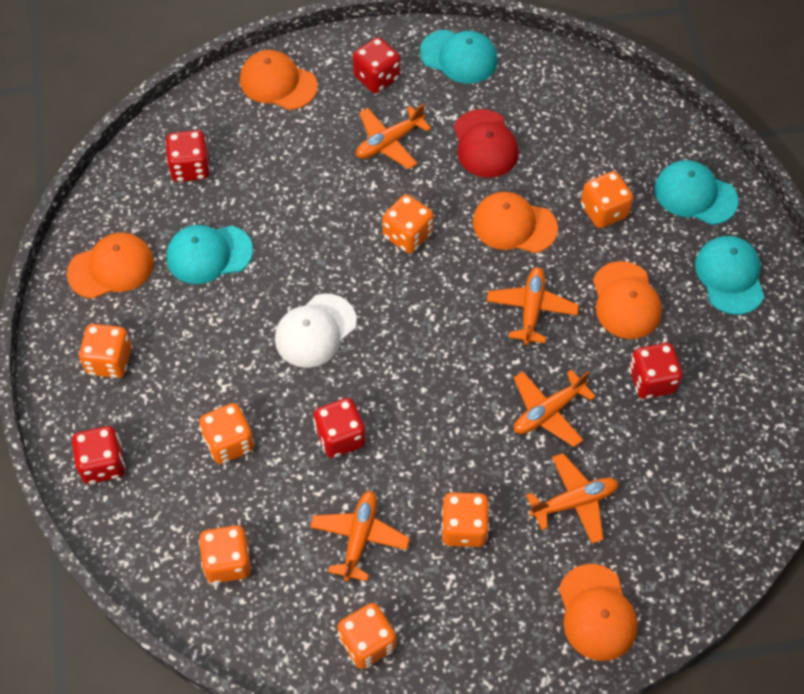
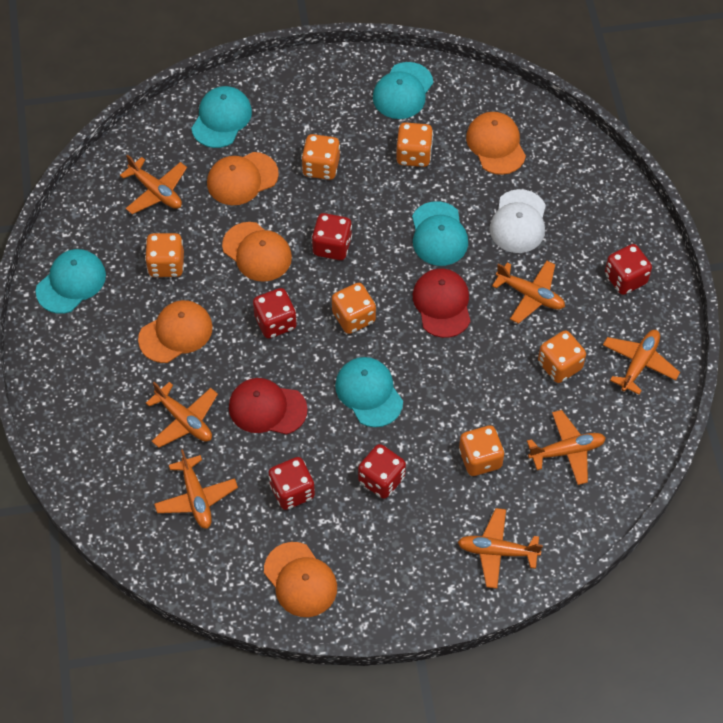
orange dice: [79,324,131,378] [199,403,254,464] [199,525,251,584] [337,603,396,669] [382,194,433,253] [442,492,489,547] [581,171,633,228] = 7 -> [145,233,184,277] [301,134,340,180] [332,283,376,334] [396,122,433,167] [459,426,504,476] [538,330,586,383] = 6
orange plane: [310,491,410,582] [356,103,431,169] [487,267,579,345] [514,369,596,447] [526,453,619,544] = 5 -> [120,154,187,214] [146,382,218,448] [154,449,238,529] [458,508,543,589] [492,261,565,324] [527,410,606,485] [603,330,680,395] = 7
red cap: [454,109,519,178] = 1 -> [229,378,308,435] [413,268,471,338] = 2
turquoise cap: [167,225,253,284] [420,29,498,84] [655,160,738,225] [695,236,764,315] = 4 -> [36,249,106,314] [191,86,252,148] [335,357,403,427] [373,62,433,119] [412,201,468,266] = 5

